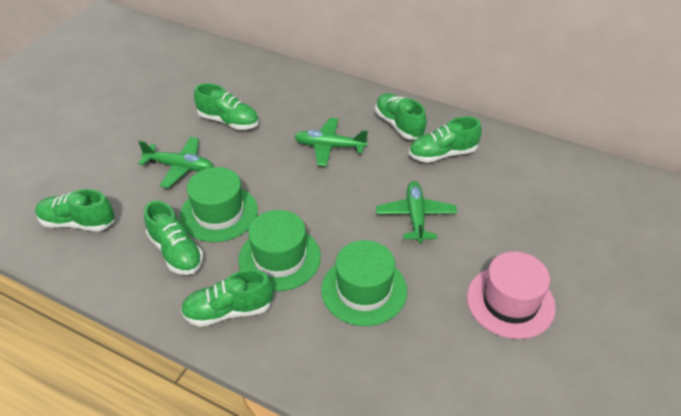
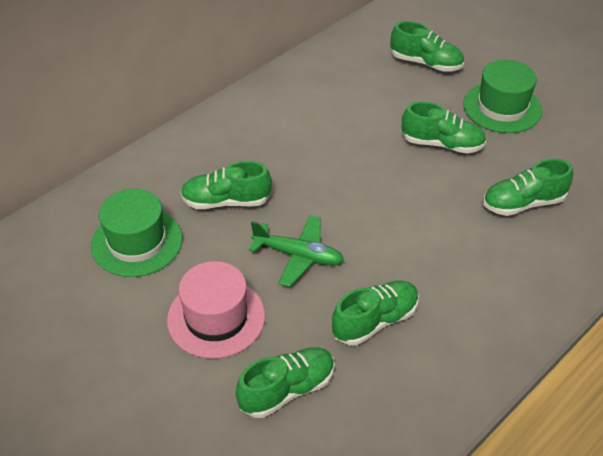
green hat: [180,167,258,242] [238,210,321,291] [321,240,407,326] = 3 -> [91,189,183,277] [463,60,542,133] = 2
green plane: [138,137,213,188] [294,118,368,166] [376,181,457,243] = 3 -> [249,215,344,287] = 1

